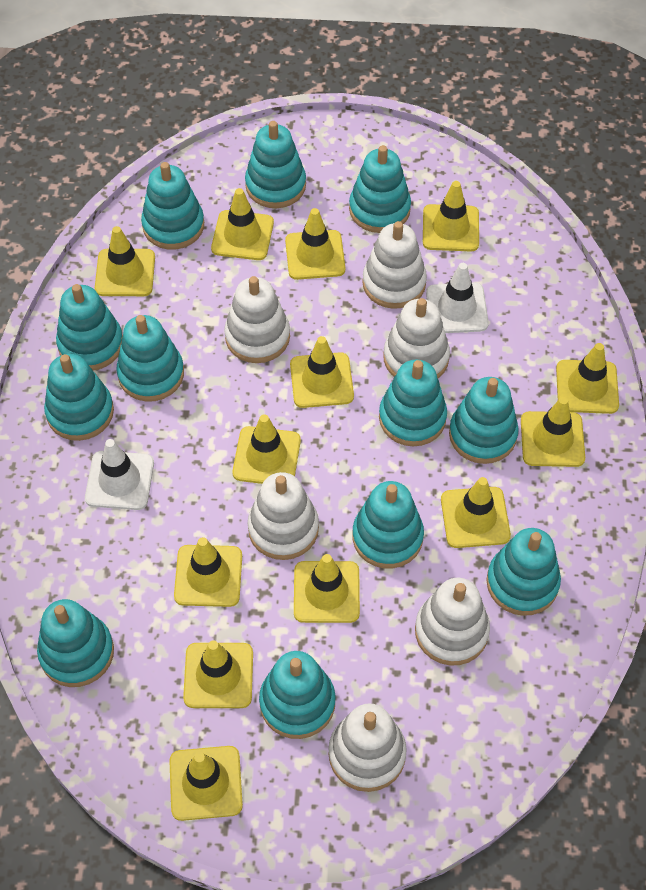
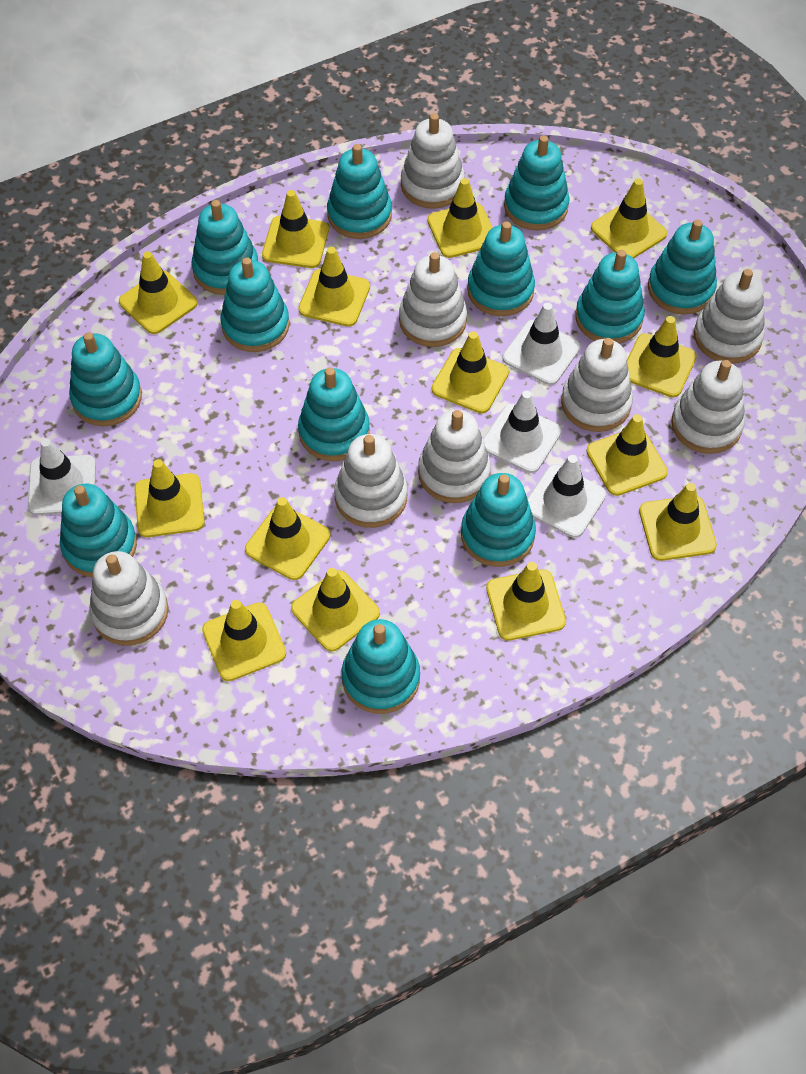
white stacking toy: [224,276,290,363] [248,472,319,560] [328,703,407,792] [362,221,427,309] [383,298,450,378] [415,578,490,666] = 6 -> [89,551,168,645] [334,434,407,528] [399,252,467,347] [401,113,465,209] [418,410,491,503] [561,338,633,432] [671,360,745,454] [694,269,765,363] = 8
white traffic cone: [85,439,154,510] [426,263,489,333] = 2 -> [28,438,96,515] [483,390,562,473] [502,303,581,385] [527,455,606,538] = 4
yellow traffic cone: [95,226,155,296] [169,746,243,821] [174,537,242,607] [183,640,253,708] [211,188,274,260] [233,414,301,484] [285,208,345,280] [290,336,354,408] [294,554,360,623] [423,181,479,251] [441,477,511,548] [521,397,585,467] [556,343,619,414] = 13 -> [119,251,198,334] [134,459,205,537] [202,600,286,681] [245,497,330,580] [262,190,329,268] [291,568,380,651] [298,247,370,327] [427,178,493,258] [432,331,509,413] [486,562,566,641] [586,414,668,496] [591,178,667,258] [627,316,697,398] [639,483,717,561] = 14

